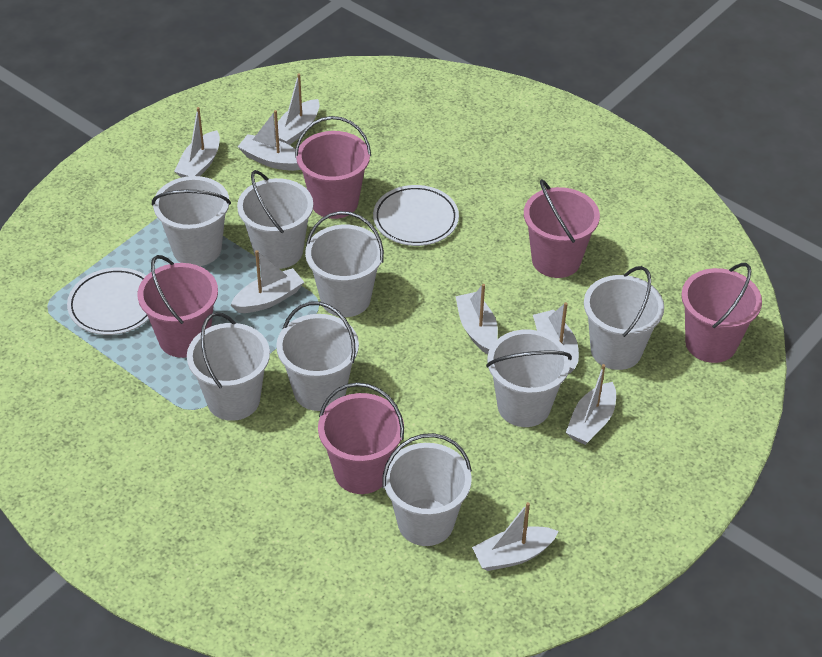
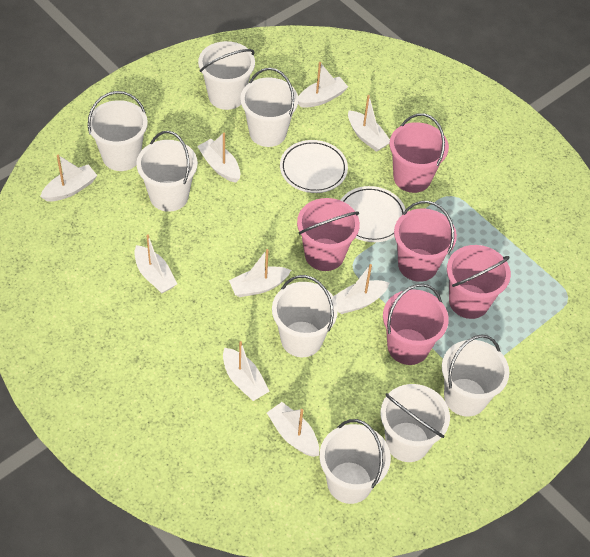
white boat: [174,107,220,178] [231,250,304,313] [238,110,300,171] [275,73,320,145] [455,284,498,354] [472,502,558,571] [533,302,579,373] [566,364,616,445] = 8 -> [40,154,98,202] [134,235,177,293] [197,132,240,183] [223,341,270,401] [229,249,291,297] [267,402,319,457] [298,62,348,108] [333,264,389,314] [348,95,390,152] = 9

